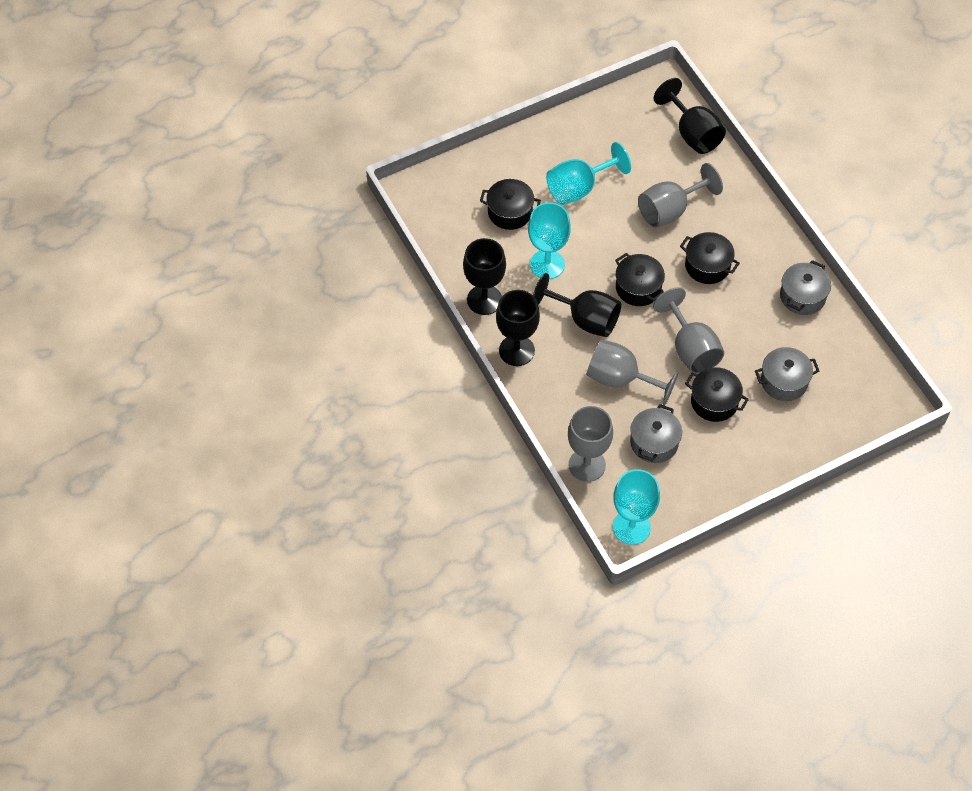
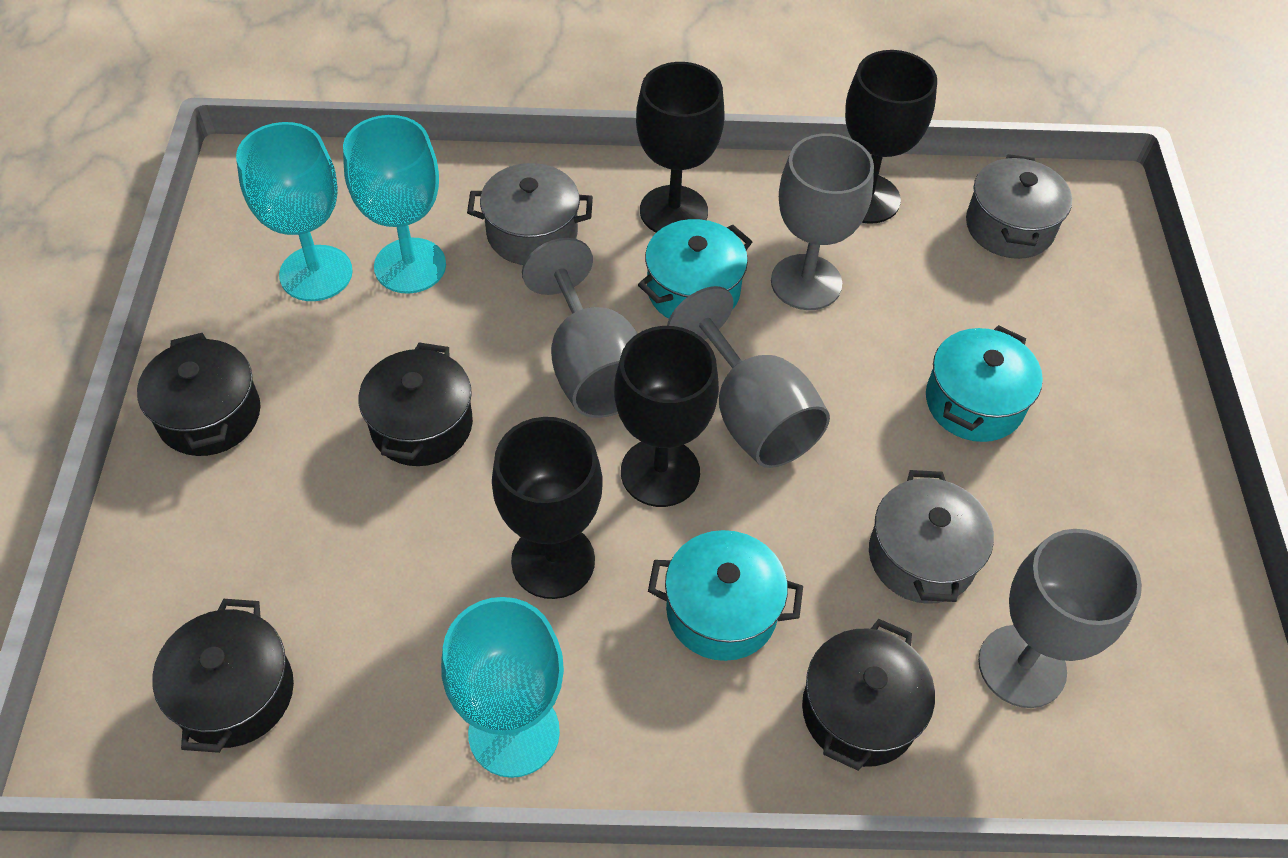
turquoise pot: none = 0 -> [638,219,752,319] [648,530,803,661] [926,325,1043,442] = 3

